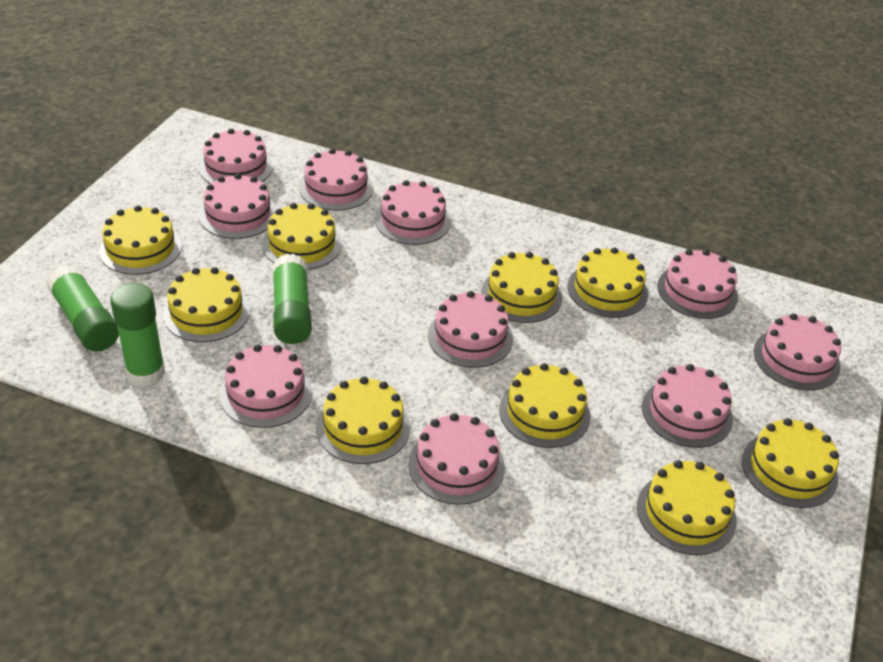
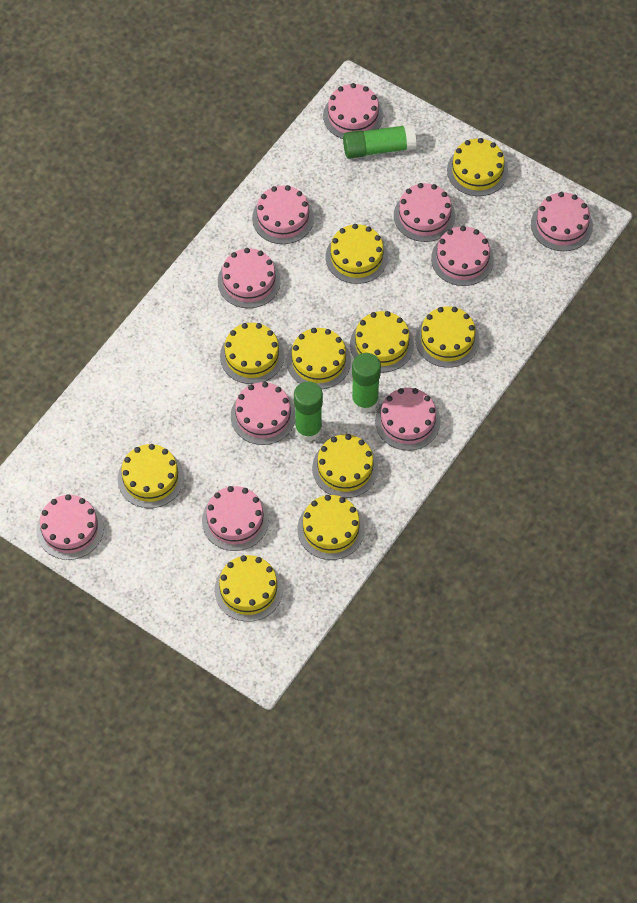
yellow cake: [99,205,182,275] [163,267,250,342] [262,203,342,270] [316,377,410,464] [481,252,562,323] [499,363,591,448] [568,247,648,318] [637,460,736,555] [742,418,839,508] = 9 -> [118,444,184,508] [215,555,283,622] [220,323,284,384] [287,328,351,389] [298,495,365,560] [312,434,378,498] [326,224,388,284] [350,311,414,373] [416,306,479,368] [447,138,508,196] = 10

